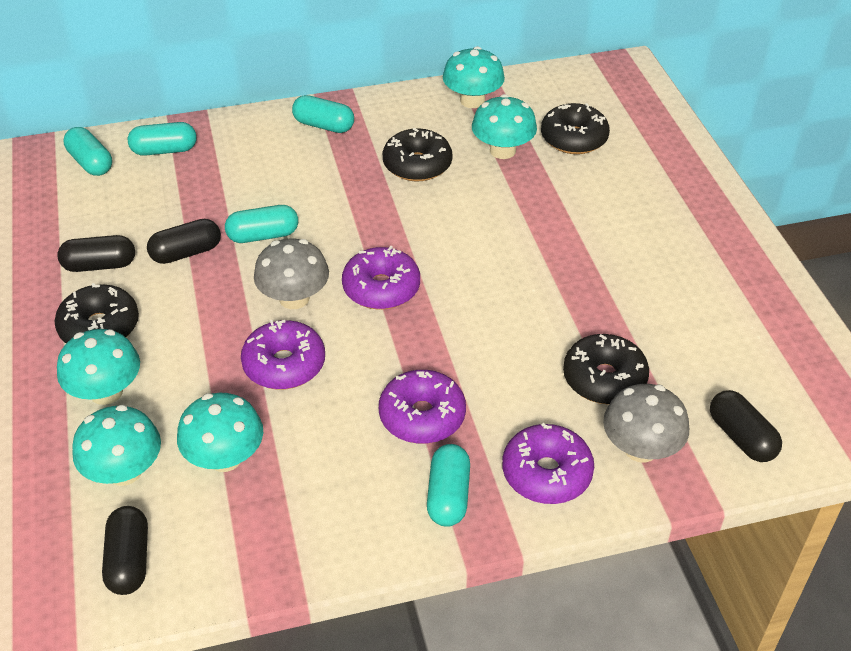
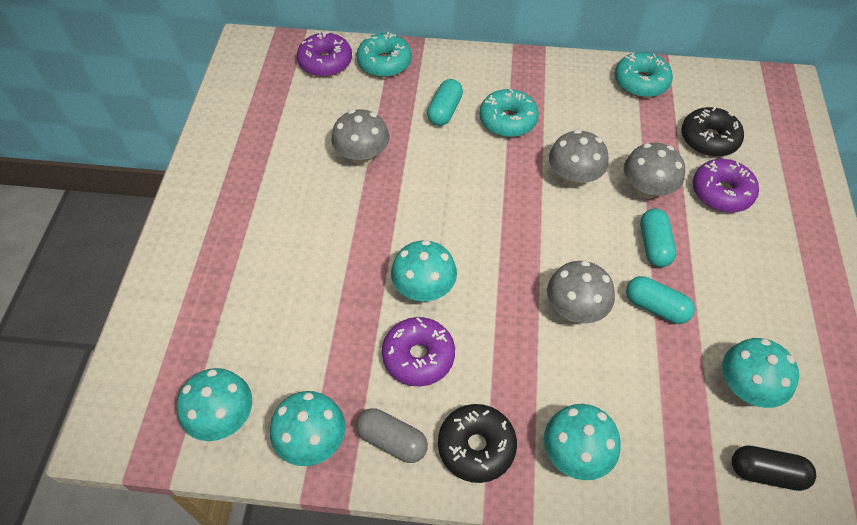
black capsule: [57,235,135,272] [102,506,148,595] [147,219,221,264] [710,390,782,462] = 4 -> [732,445,816,491] = 1
black donut: [54,283,139,343] [382,128,453,181] [541,103,610,154] [563,334,649,404] = 4 -> [438,404,517,483] [681,107,744,157] = 2
grey capsule: none = 0 -> [356,408,428,463] = 1
grey mushroom: [254,239,329,309] [603,384,689,463] = 2 -> [331,110,389,165] [547,261,615,324] [549,130,609,186] [624,143,685,199] = 4
purple donut: [241,320,325,390] [342,246,420,309] [379,370,466,444] [502,423,594,504] = 4 -> [297,31,352,77] [382,317,455,386] [693,159,759,213] = 3
turquoise capsule: [64,127,112,176] [128,122,197,156] [225,205,298,243] [292,95,354,133] [427,444,470,527] = 5 -> [427,79,463,126] [626,276,695,324] [640,208,676,267] = 3
turquoise donut: none = 0 -> [356,32,412,77] [479,89,539,137] [615,52,673,97] = 3

